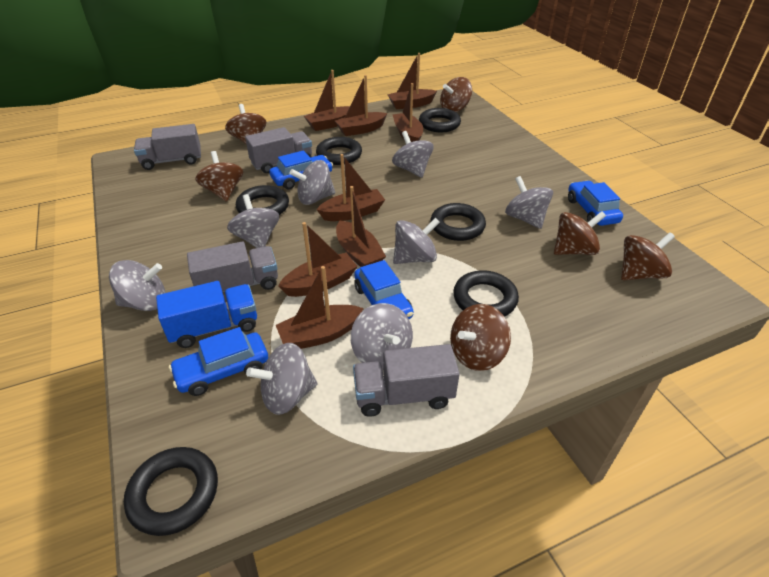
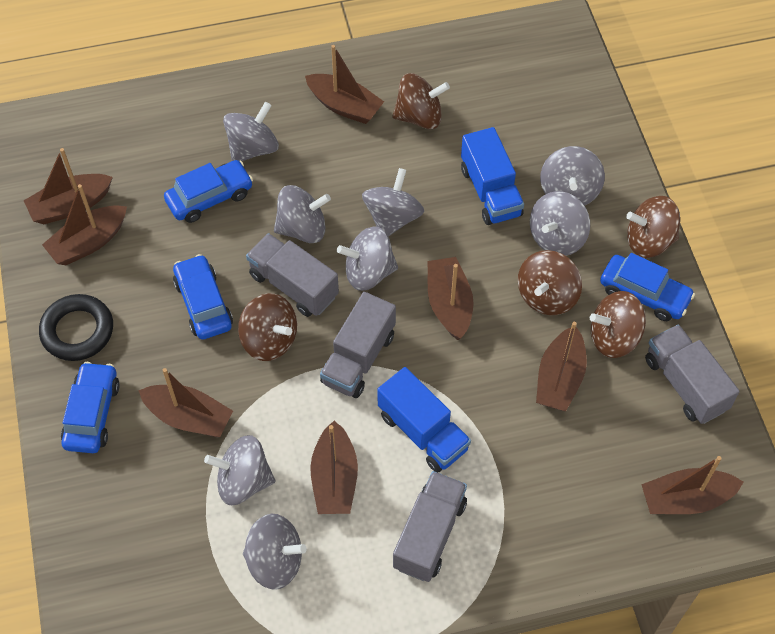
black ring: [124,447,218,536] [236,185,289,215] [316,137,362,165] [419,108,461,132] [431,203,486,241] [453,270,519,317] = 6 -> [39,294,113,361] = 1
blue truck: [156,281,257,348] = 1 -> [377,367,471,473] [461,127,524,225] = 2
brown spinning top: [196,151,243,202] [225,104,266,145] [440,77,472,112] [450,304,511,371] [554,211,606,255] [621,232,675,280] = 6 -> [238,293,297,361] [392,73,450,129] [518,250,582,315] [590,291,646,358] [626,196,680,258] = 5

